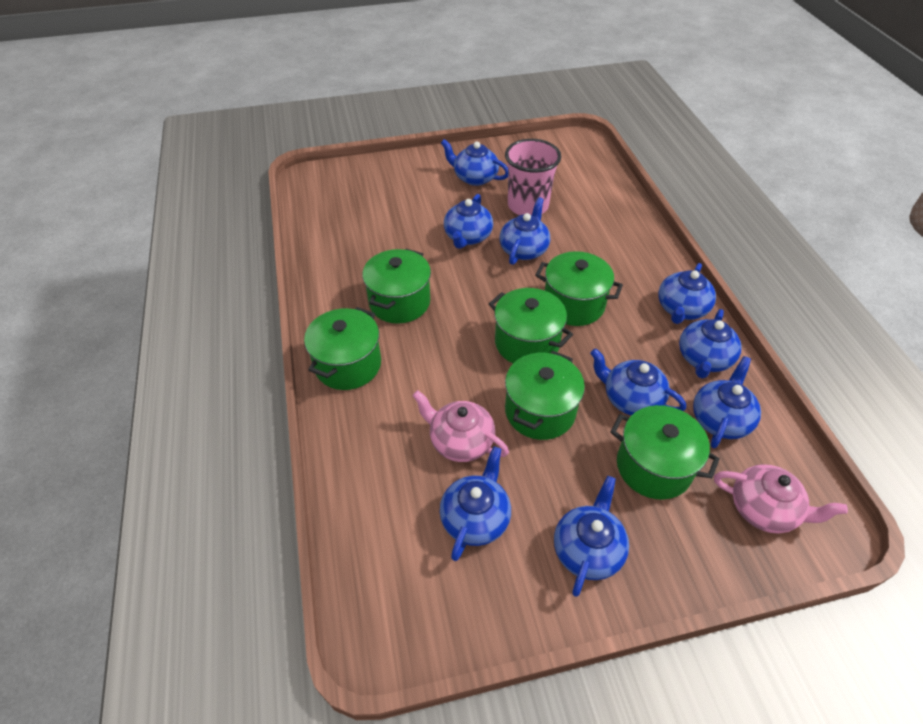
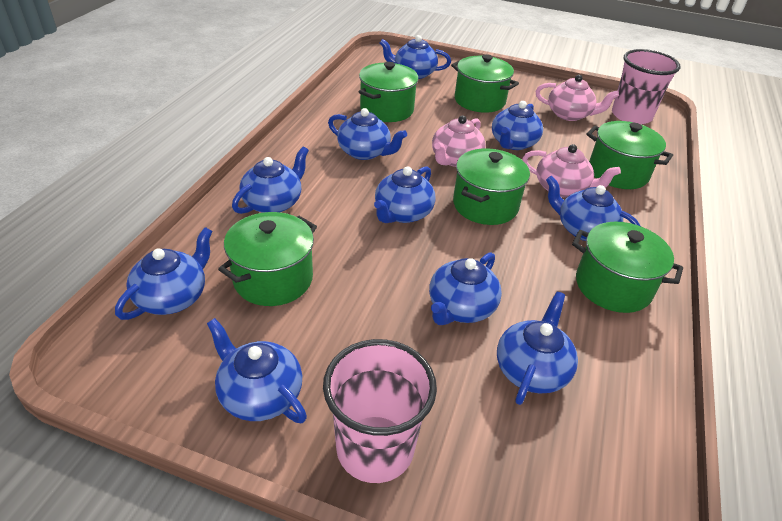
blue teapot: [440,446,511,561] [441,139,508,186] [444,194,493,249] [500,197,550,265] [554,476,629,597] [590,348,686,416] [658,263,716,324] [679,309,742,379] [693,356,761,448] = 9 -> [115,227,213,320] [207,318,307,423] [232,146,309,214] [328,108,407,160] [374,166,436,223] [380,35,451,79] [429,252,502,325] [492,101,543,150] [497,292,578,405] [546,176,640,241] = 10
pink cup: [505,139,561,215] = 1 -> [323,339,437,483] [612,49,680,124] = 2
pink teapot: [412,390,509,462] [714,464,848,534] = 2 -> [432,115,486,167] [522,144,621,197] [536,75,619,121] = 3

